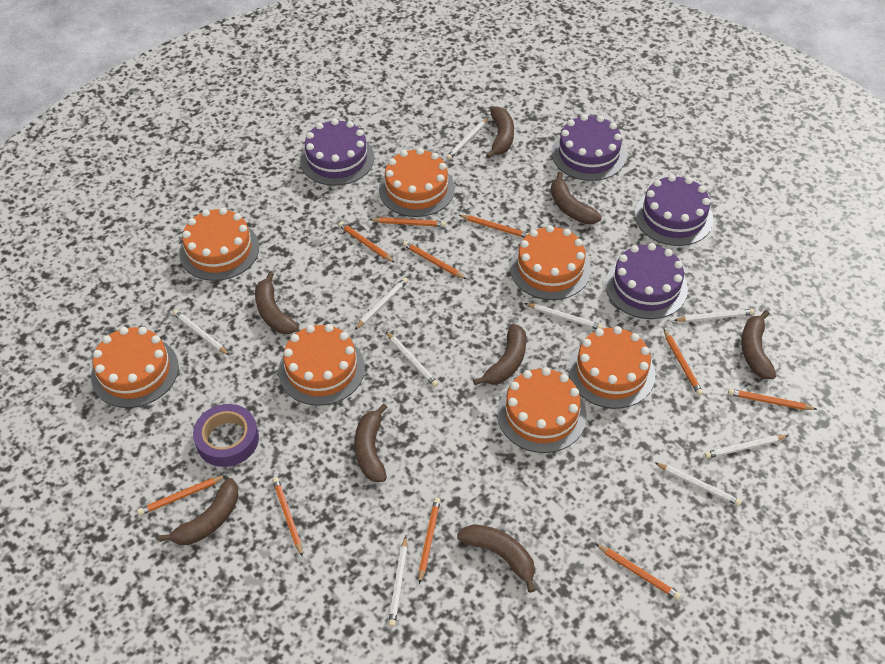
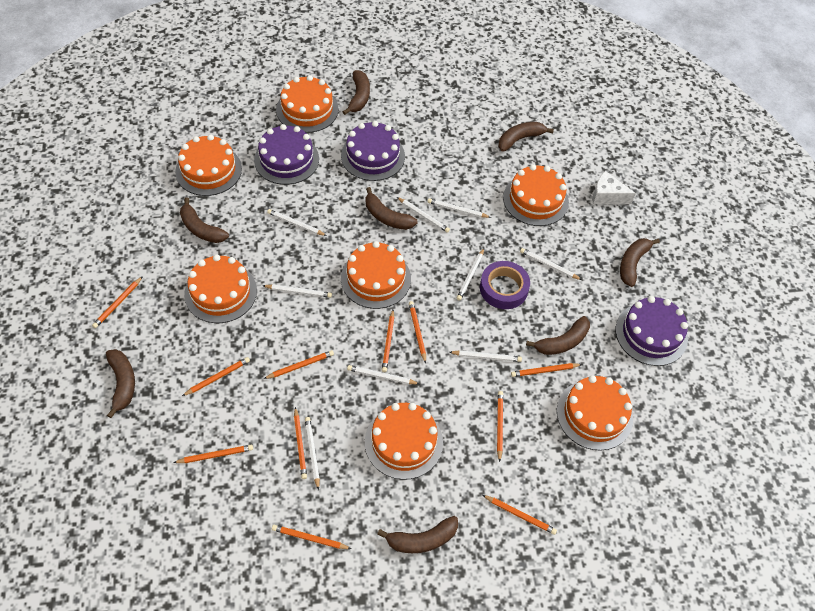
orange pencil: [137,476,226,515] [272,477,303,557] [338,222,395,263] [369,217,446,227] [403,241,466,279] [419,498,441,584] [459,215,529,238] [596,544,681,600] [664,329,703,396] [728,389,818,410] = 10 -> [92,276,143,328] [173,445,253,463] [182,357,250,396] [264,350,334,379] [272,525,351,549] [294,407,307,479] [382,310,394,372] [409,301,426,364] [483,495,557,535] [497,391,503,462] [511,363,582,377] = 11
purple cake: [300,119,374,186] [552,114,626,181] [605,243,688,319] [635,175,713,246] = 4 -> [254,124,319,185] [341,121,405,181] [616,296,688,366] = 3
white cheese: none = 0 -> [593,171,636,204] = 1

